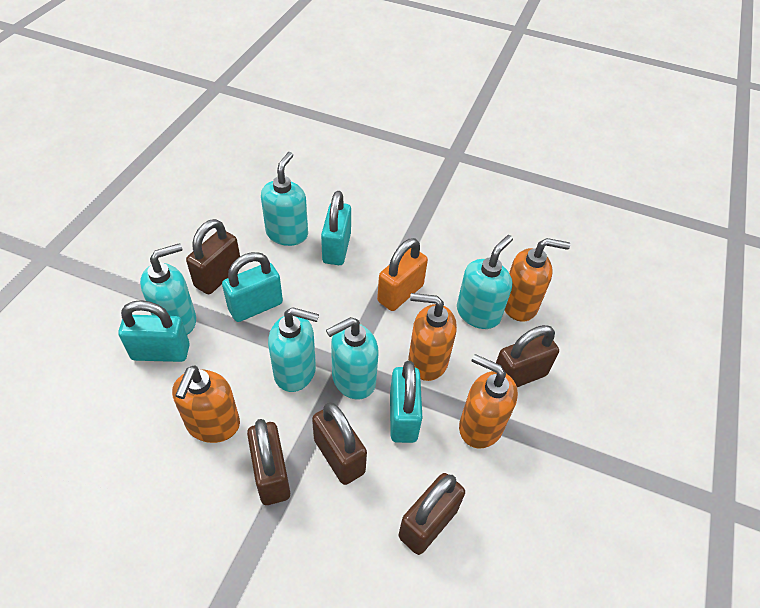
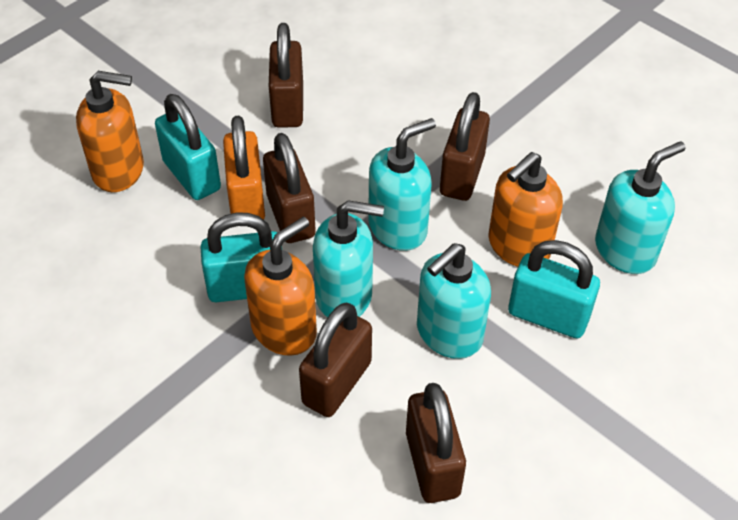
orange soap dispenser: [172,366,240,443] [408,293,457,381] [459,354,518,449] [505,238,570,322] = 4 -> [76,71,144,192] [244,217,317,356] [488,152,563,267] = 3
turquoise padlock: [118,300,190,362] [222,252,283,322] [321,191,351,265] [390,361,422,443] = 4 -> [155,94,221,200] [201,212,278,302] [508,240,600,338] = 3
turquoise soap dispenser: [140,243,196,335] [261,152,308,246] [268,307,319,392] [326,317,379,400] [457,235,513,329] = 5 -> [313,200,384,318] [368,118,436,251] [417,243,491,359] [595,141,686,274] = 4

